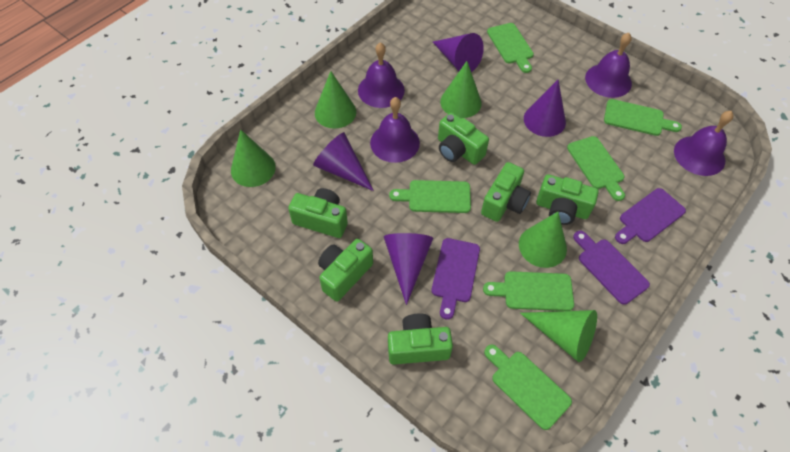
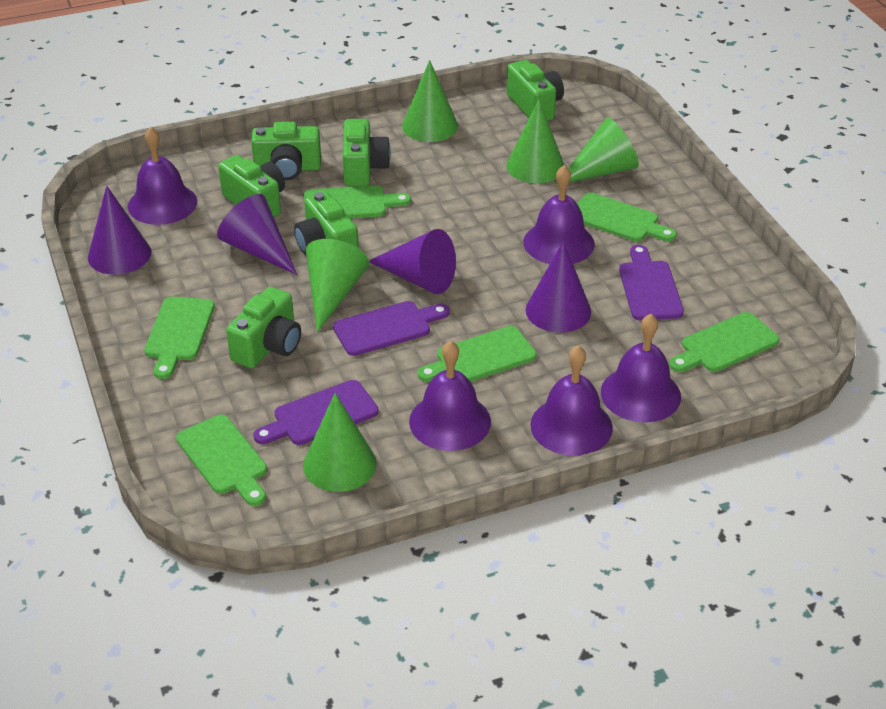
purple bell: [358,42,405,108] [370,97,420,163] [585,33,632,98] [674,111,734,176] = 4 -> [128,127,197,225] [409,341,491,451] [523,165,595,264] [530,345,613,456] [601,314,681,423] = 5

